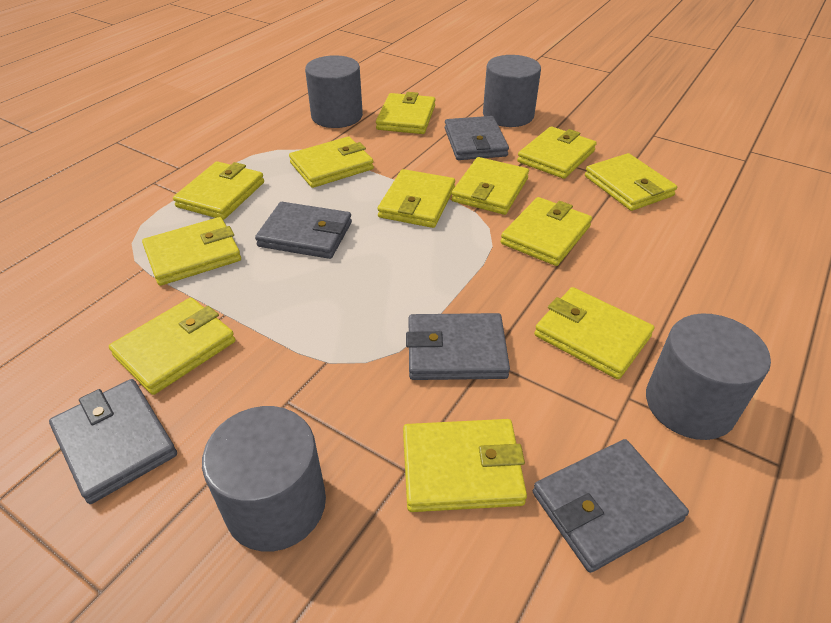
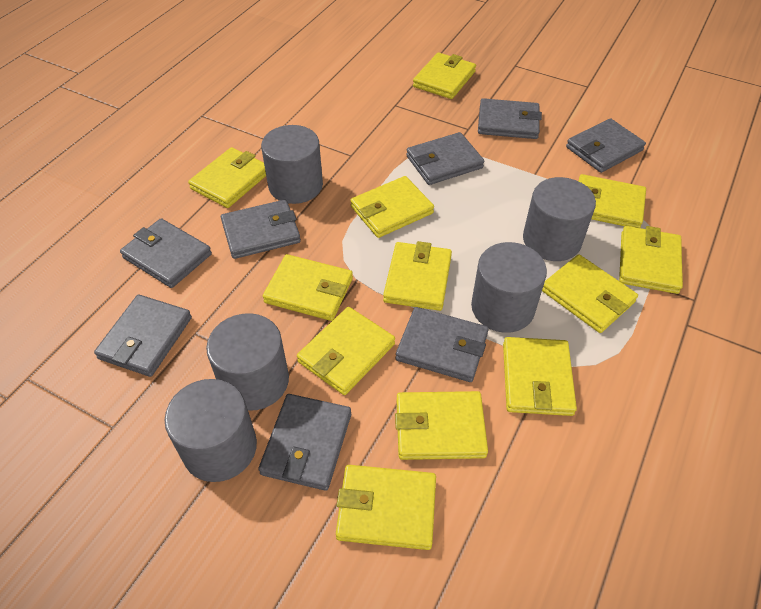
grey cylinder: [202,406,326,552] [305,55,363,128] [483,55,541,127] [646,313,771,440] = 4 -> [164,379,257,482] [206,313,289,411] [261,125,323,204] [471,242,547,333] [523,177,596,261] = 5
grey wallet: [49,379,177,504] [255,202,352,259] [406,313,510,380] [445,116,509,160] [533,439,689,573] = 5 -> [94,295,192,377] [120,218,212,288] [221,200,301,259] [258,394,351,491] [396,307,489,382] [406,132,484,185] [478,98,542,139] [566,118,646,173] = 8

